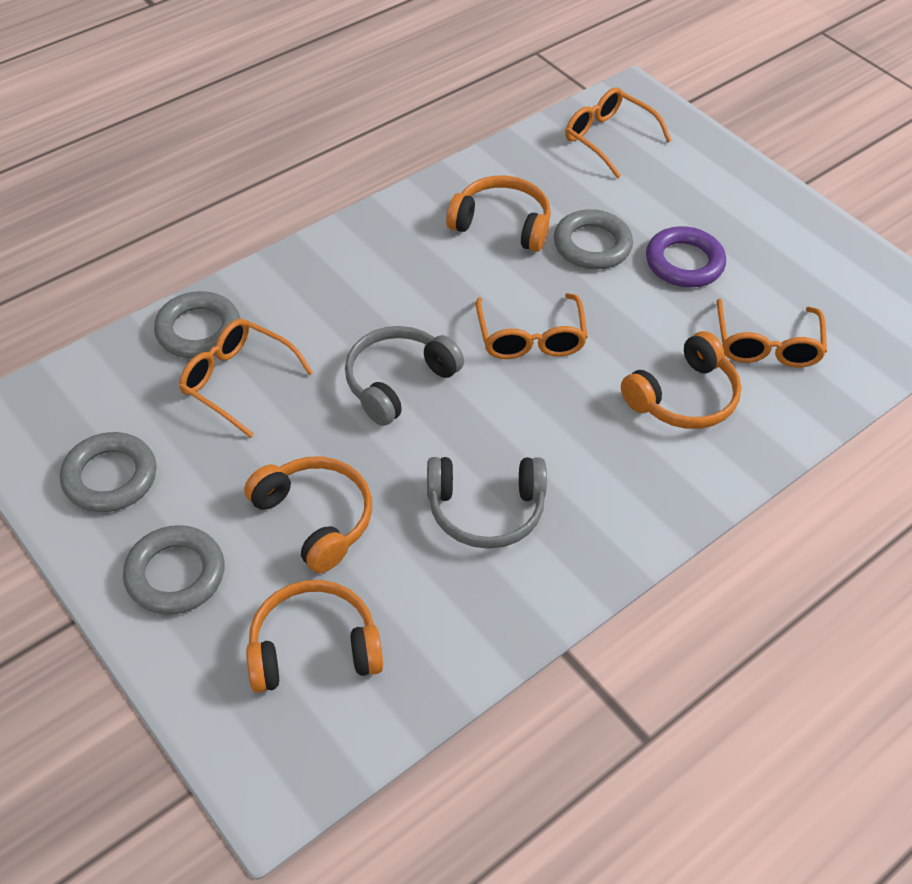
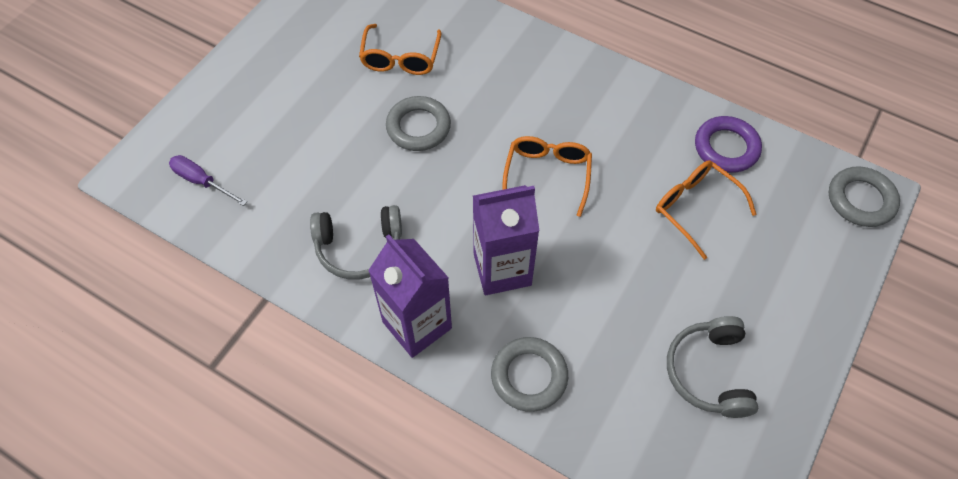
grey ring: [60,432,157,512] [123,525,225,615] [154,291,241,359] [554,209,633,269] = 4 -> [386,96,451,151] [491,337,568,412] [829,166,900,227] = 3
orange glasses: [179,319,313,438] [476,293,588,359] [565,88,672,178] [717,299,827,367] = 4 -> [359,24,442,75] [502,136,592,217] [656,160,756,260] = 3
orange headphones: [244,456,372,573] [246,580,383,693] [446,176,551,252] [621,331,741,429] = 4 -> none = 0
purple carton: none = 0 -> [368,235,452,358] [473,185,540,295] = 2
purple screwdriver: none = 0 -> [169,155,247,206] = 1

